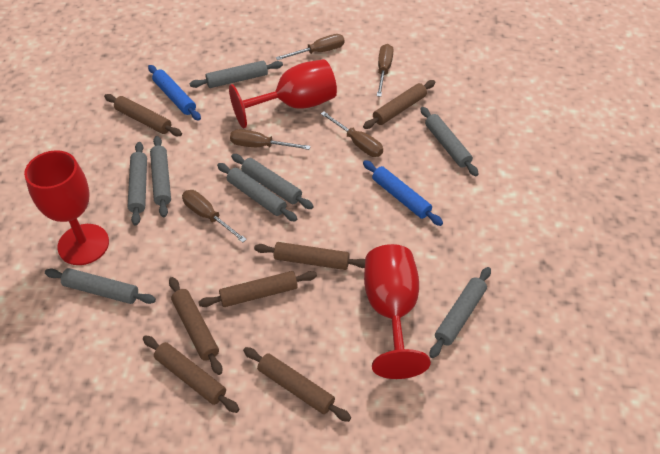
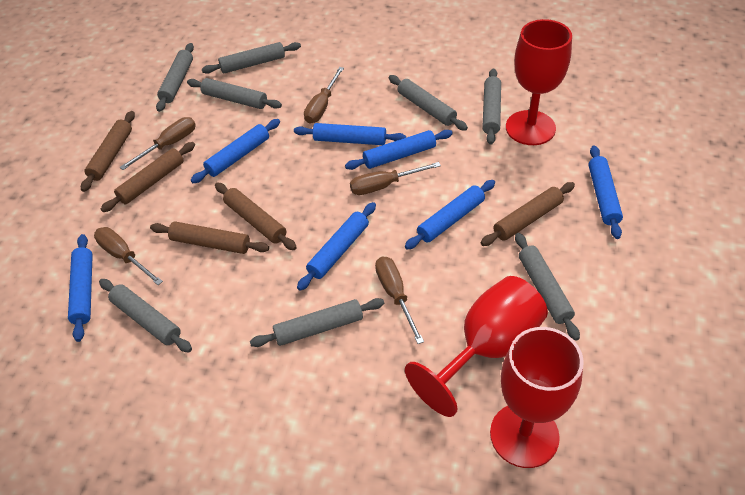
blue rolling pin: [148,65,201,121] [363,160,443,226] = 2 -> [68,234,93,342] [191,119,280,183] [294,123,406,145] [297,202,376,291] [345,130,453,170] [405,180,495,250] [588,146,623,239] = 7
brown rolling pin: [104,94,182,136] [143,335,239,413] [169,277,222,375] [198,271,317,307] [243,347,351,422] [254,242,365,270] [363,80,435,129] = 7 -> [81,111,135,192] [101,142,195,212] [150,221,269,254] [215,183,297,250] [481,182,575,246] = 5

